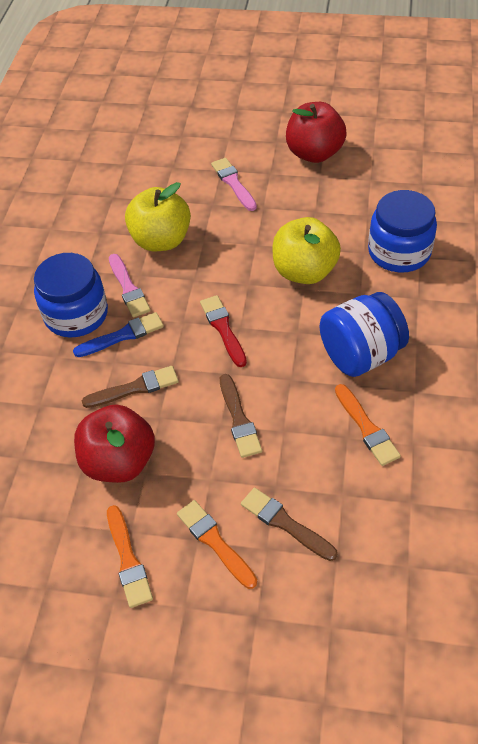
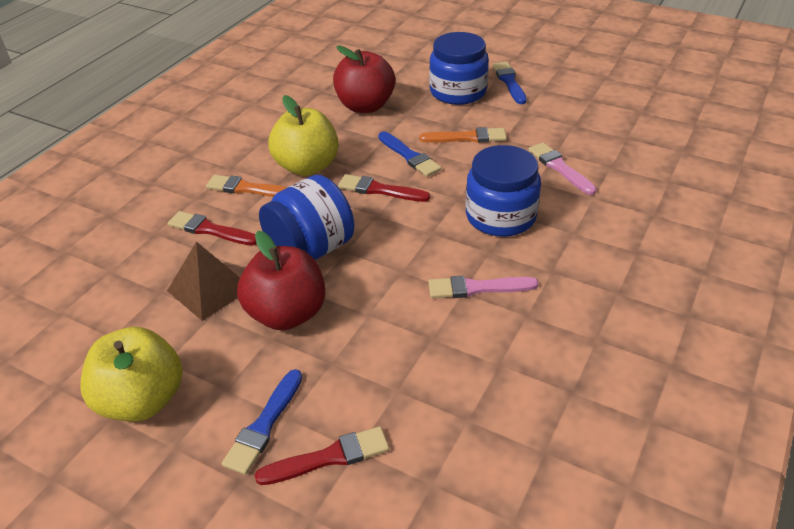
blue brush: [73,312,164,357] = 1 -> [222,369,302,475] [378,132,442,177] [492,62,527,104] = 3
brown brush: [82,366,179,408] [220,374,262,458] [241,488,338,561] = 3 -> none = 0
brown pyramid: none = 0 -> [167,242,240,321] = 1
orange brush: [107,505,153,608] [177,500,257,589] [335,384,401,466] = 3 -> [206,175,287,197] [419,127,507,143] = 2
red brush: [200,295,247,367] = 1 -> [168,211,257,245] [255,426,389,485] [338,174,430,202] = 3

